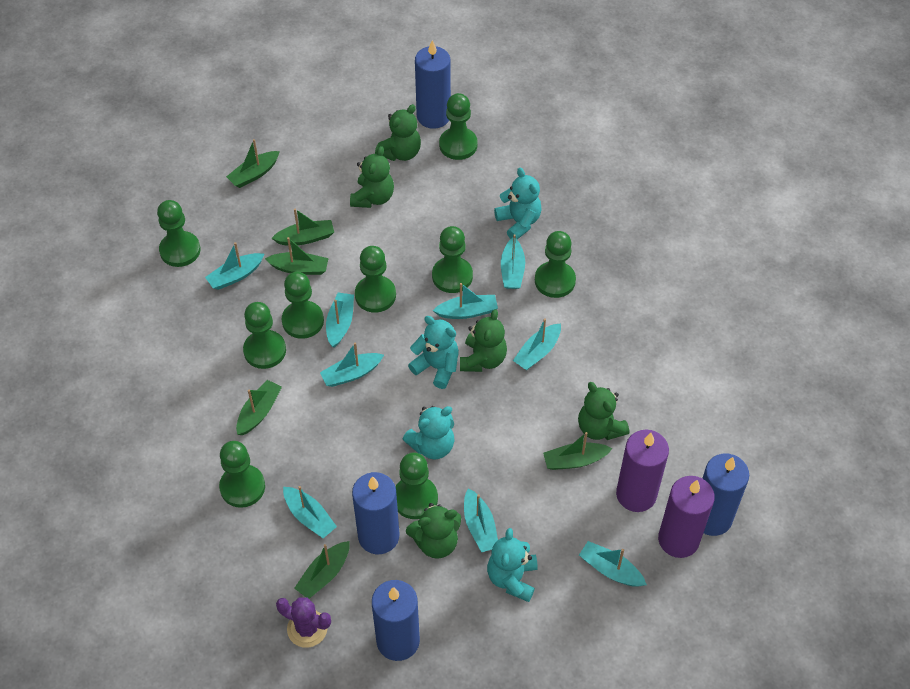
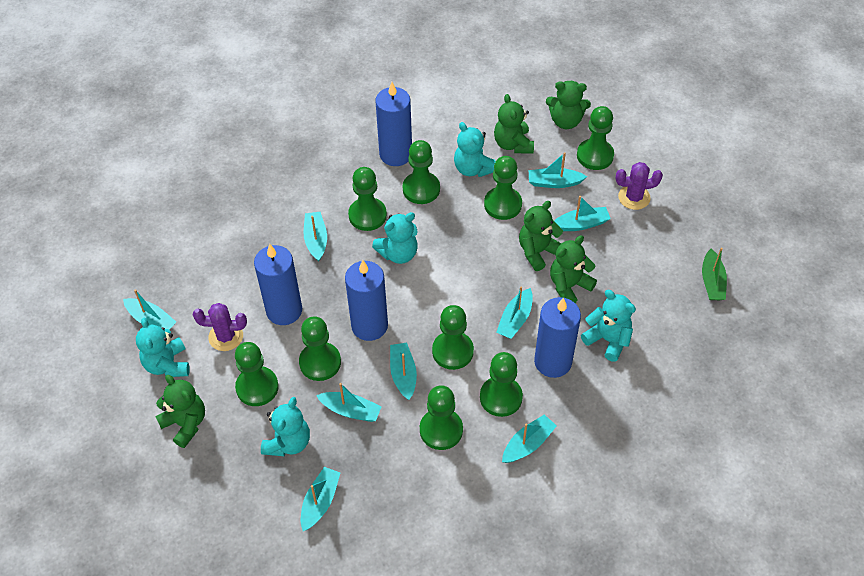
green boat: [226,139,280,188] [236,380,282,435] [265,237,329,275] [271,208,334,245] [294,541,350,599] [543,432,613,470] = 6 -> [702,248,727,300] = 1
purple cactus: [276,597,331,648] = 1 -> [193,303,247,351] [616,162,663,210] = 2
purple candle: [616,430,669,512] [658,476,715,558] = 2 -> none = 0
turquoise teddy bear: [402,406,454,460] [408,316,459,389] [487,528,538,602] [494,168,542,239] = 4 -> [136,317,190,377] [261,397,310,456] [372,212,418,264] [454,122,496,177] [581,290,636,362] = 5

